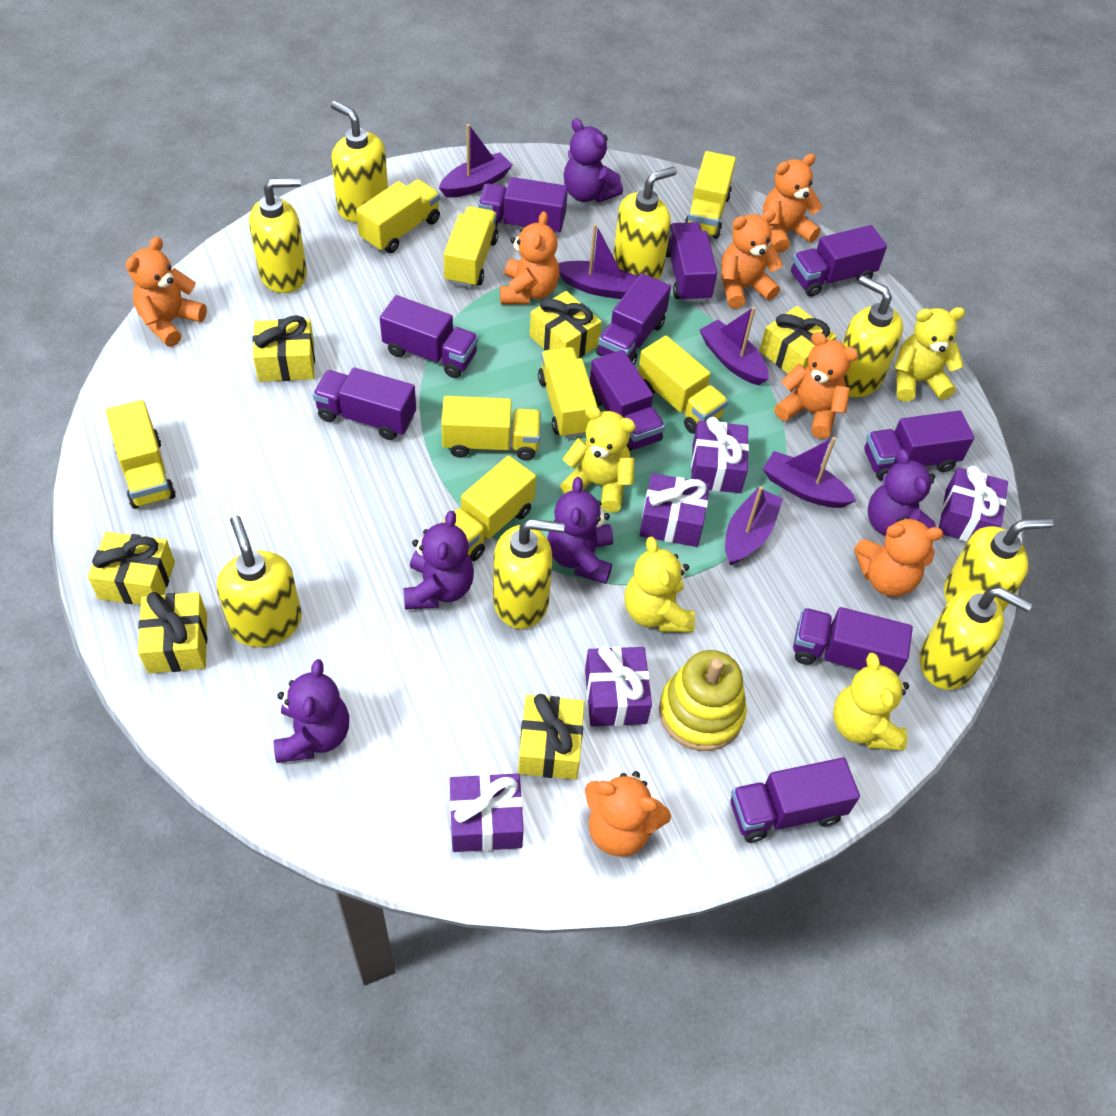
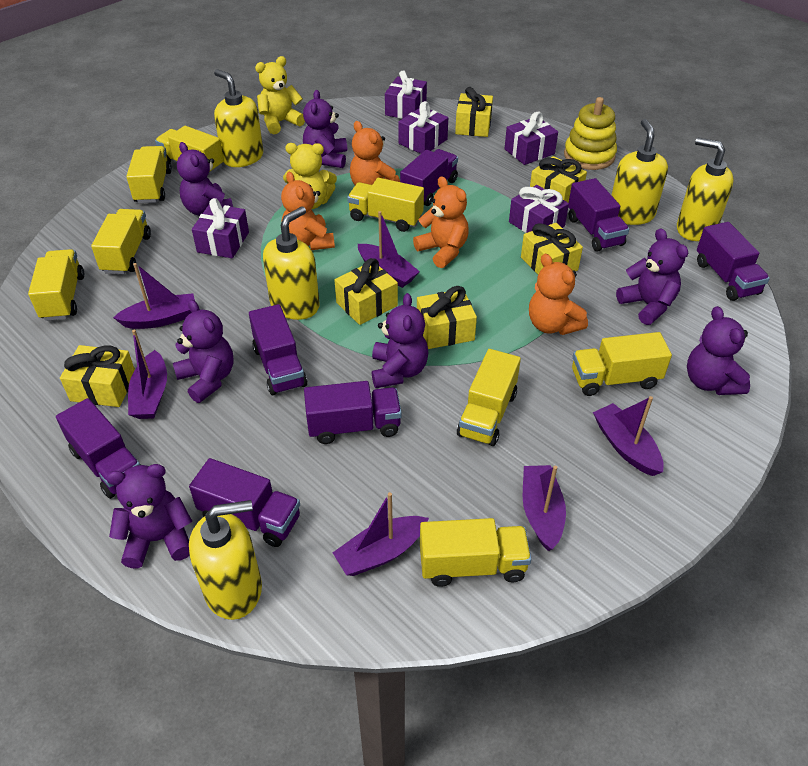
orange teddy bear: [126,237,207,347] [500,211,559,305] [585,771,671,857] [721,210,783,308] [763,154,823,252] [774,332,858,439] [854,516,943,597] = 7 -> [281,172,335,250] [350,121,400,185] [413,176,469,268] [529,254,588,335] = 4
purple boat: [439,124,512,198] [558,224,639,299] [699,307,769,385] [725,486,783,565] [763,437,856,508] = 5 -> [113,263,195,329] [128,330,167,419] [333,492,429,576] [358,211,420,288] [523,465,566,551] [593,396,664,476] = 6
purple teddy bear: [274,659,349,763] [403,511,474,610] [547,477,613,584] [564,119,623,203] [868,449,936,536] = 5 -> [106,464,192,569] [173,300,234,403] [177,142,233,216] [303,90,347,168] [372,293,429,388] [616,228,688,325] [687,306,750,395] = 7
purple truck: [313,367,416,440] [380,295,478,378] [478,177,568,233] [590,350,665,452] [596,273,671,365] [666,222,717,302] [731,758,860,843] [791,225,887,297] [793,607,913,674] [864,411,974,481] = 10 -> [56,398,141,499] [189,458,300,547] [249,304,307,395] [304,381,402,444] [400,149,458,206] [568,178,629,252] [697,222,770,301] = 7
yellow soap dispenser: [217,515,302,647] [249,178,307,293] [331,101,388,222] [493,519,564,629] [613,167,677,280] [842,276,903,397] [920,587,1032,690] [944,518,1054,611] = 8 -> [189,500,262,620] [214,69,263,167] [263,206,320,320] [612,119,668,225] [677,138,734,241] = 5
yellow teddy bear: [560,406,636,513] [624,537,695,632] [833,653,909,750] [894,307,965,402] = 4 -> [255,56,305,134] [283,143,337,209] = 2

